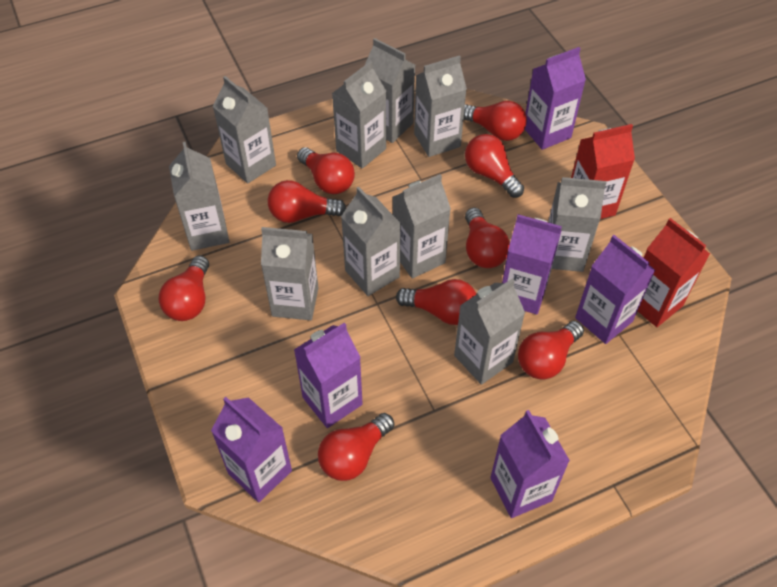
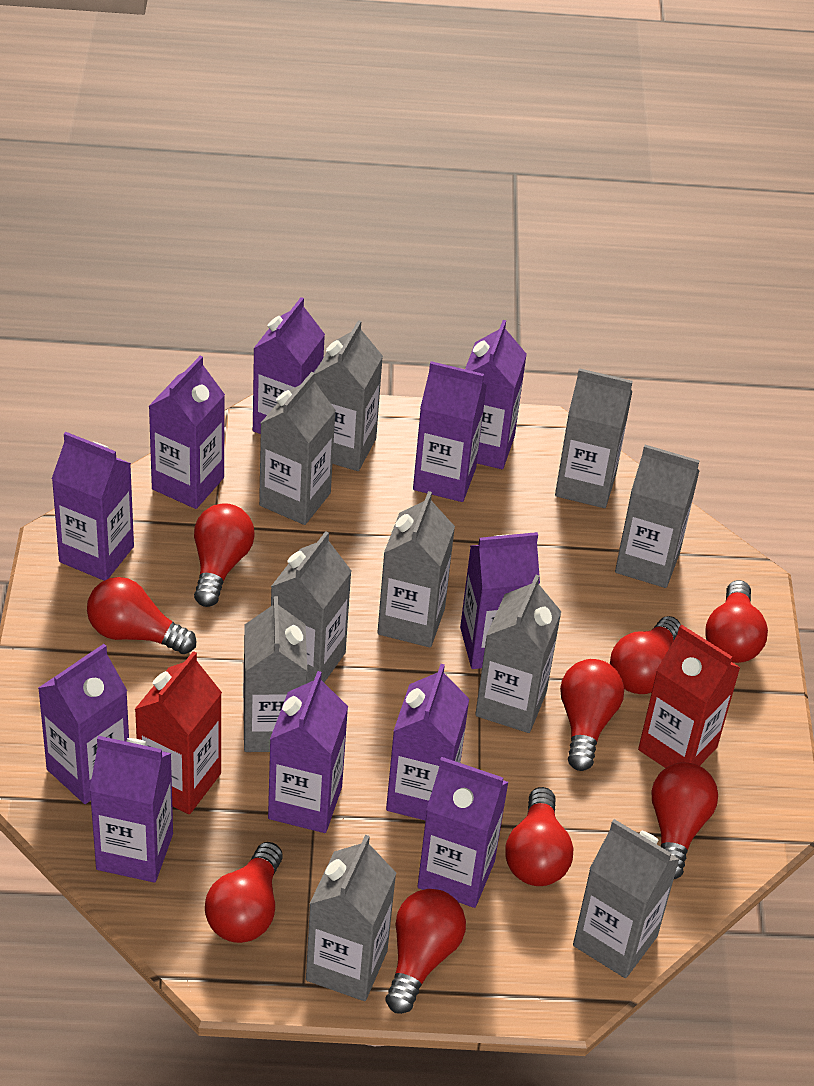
purple carton: [211,397,292,502] [294,323,363,428] [490,410,570,518] [502,214,562,315] [525,47,586,150] [575,235,655,344] = 6 -> [38,644,129,804] [52,432,134,581] [89,736,173,883] [149,356,225,509] [253,297,325,434] [268,671,348,833] [386,664,469,821] [413,361,487,502] [417,757,509,908] [460,532,540,669] [465,320,527,469] = 11

